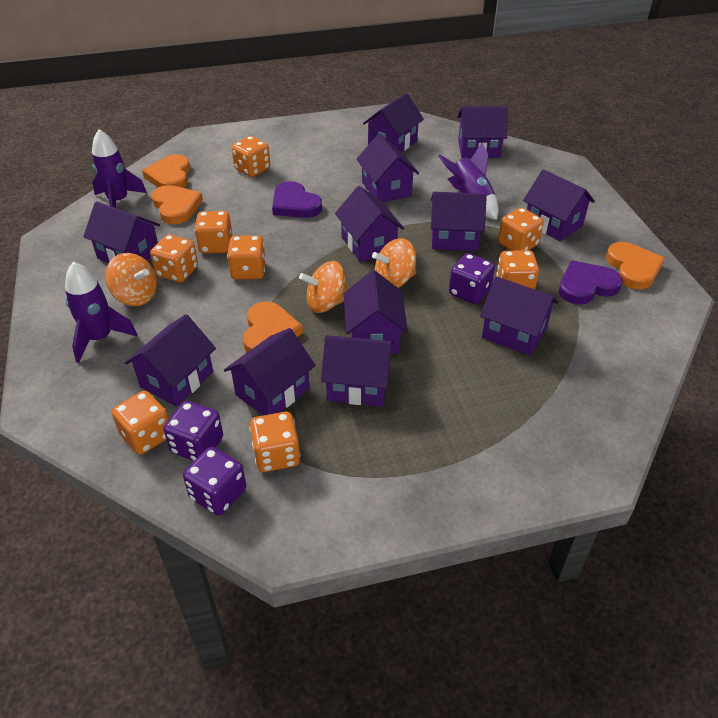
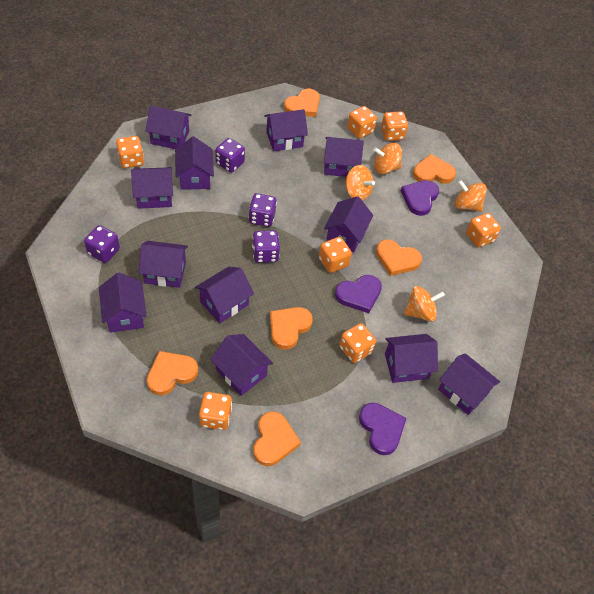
orange dice: [112,391,169,455] [150,234,198,283] [194,211,233,254] [227,235,266,280] [231,136,270,177] [249,412,300,472] [496,250,539,289] [498,208,544,251] = 8 -> [116,136,144,168] [199,392,232,430] [319,237,352,273] [339,323,376,363] [347,106,377,138] [381,112,408,141] [466,213,501,247] = 7
orange heart: [142,154,190,188] [151,185,203,224] [243,301,303,352] [606,242,665,289] = 4 -> [147,351,198,395] [253,411,301,466] [270,307,313,350] [284,89,320,117] [376,239,422,276] [413,154,456,184] = 6
orange spinning top: [105,253,157,306] [299,261,348,313] [372,238,416,288] = 3 -> [345,165,375,201] [374,143,402,174] [404,286,445,322] [455,180,487,212] = 4
purple dice: [164,401,223,461] [183,447,246,515] [449,253,495,304] = 3 -> [84,225,120,263] [215,138,245,173] [249,193,277,227] [252,230,280,263] = 4
purple heart: [272,181,322,218] [559,260,623,305] = 2 -> [335,275,382,313] [359,403,406,455] [401,180,439,216] = 3
purple rocket: [65,262,137,363] [92,129,147,208] [438,143,498,220] = 3 -> none = 0

